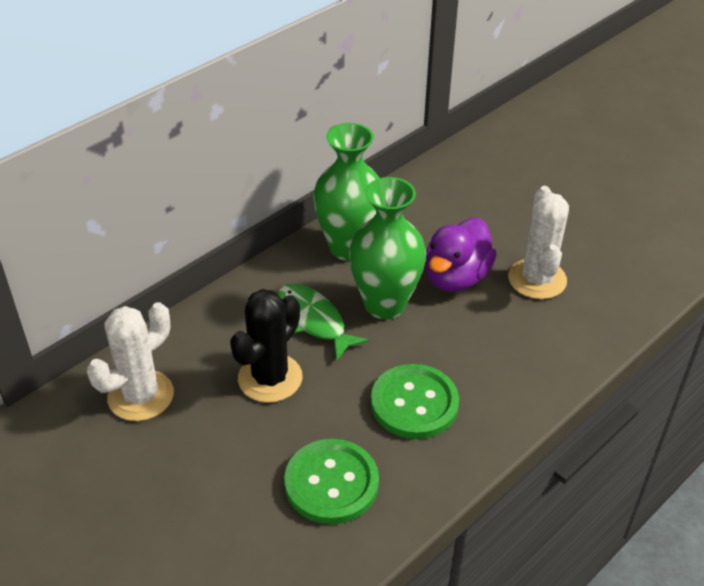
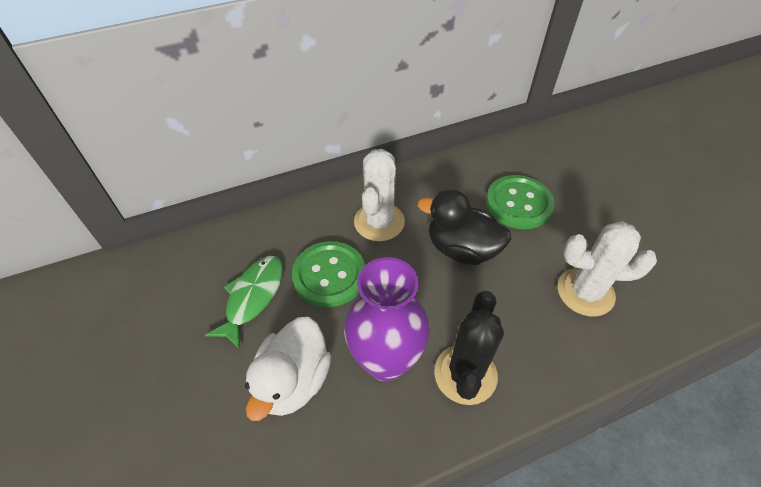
black duck: none = 0 -> [417,190,512,265] = 1
green vase: [313,123,380,261] [349,177,426,319] = 2 -> none = 0
purple duck: [425,218,497,292] = 1 -> none = 0
purple vase: none = 0 -> [344,257,430,381] = 1
white duck: none = 0 -> [245,317,331,421] = 1

